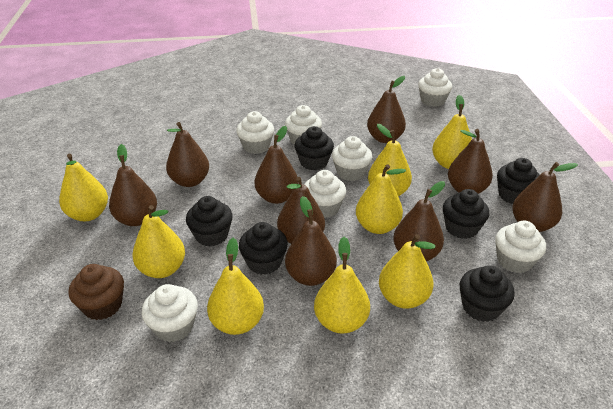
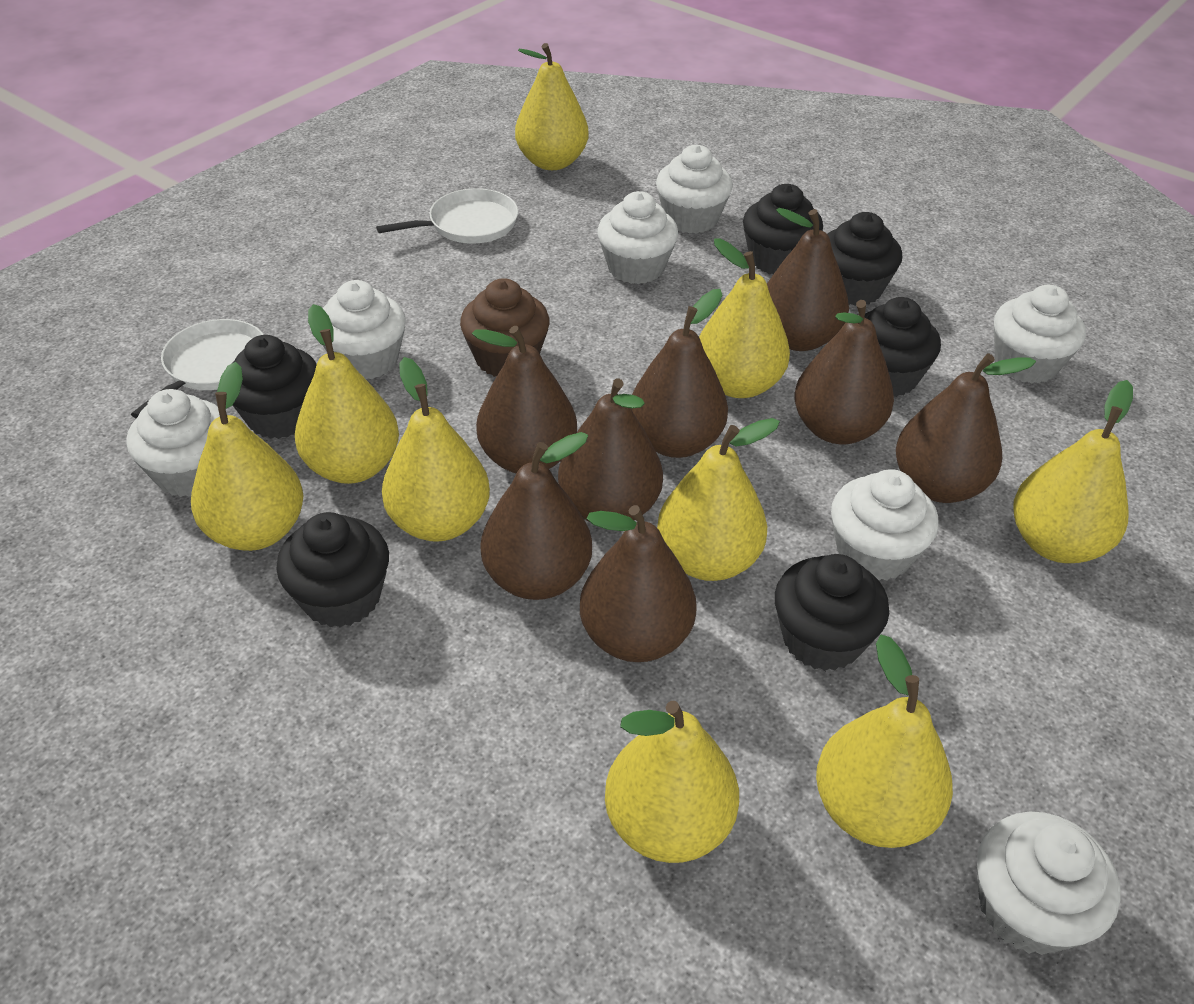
brown pear: [109,144,157,226] [166,122,209,187] [255,126,298,204] [277,177,325,244] [285,196,337,286] [367,76,406,143] [393,181,445,261] [448,129,493,194] [512,162,578,232] = 9 -> [472,326,577,473] [480,432,592,600] [558,379,663,521] [580,505,697,662] [631,289,728,458] [767,208,849,351] [794,300,894,444] [896,353,1036,503] = 8
white pan: none = 0 -> [131,319,264,418] [376,188,518,244] = 2
yellow pear: [59,154,108,221] [133,205,185,278] [207,238,264,335] [314,237,370,334] [356,164,406,234] [368,124,412,196] [379,234,435,309] [432,95,472,169] = 8 -> [191,362,303,551] [295,304,399,484] [382,357,490,542] [515,43,589,170] [605,701,739,863] [657,418,780,581] [699,238,790,398] [816,635,953,848] [1013,380,1133,563] = 9

